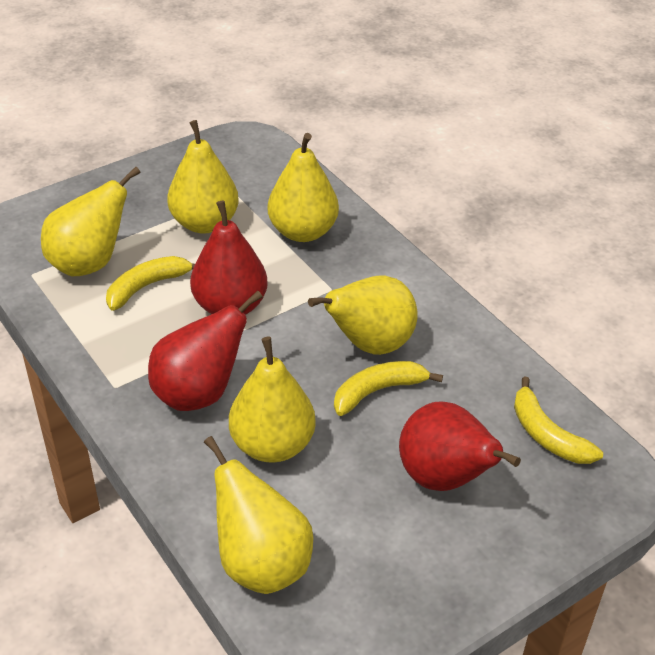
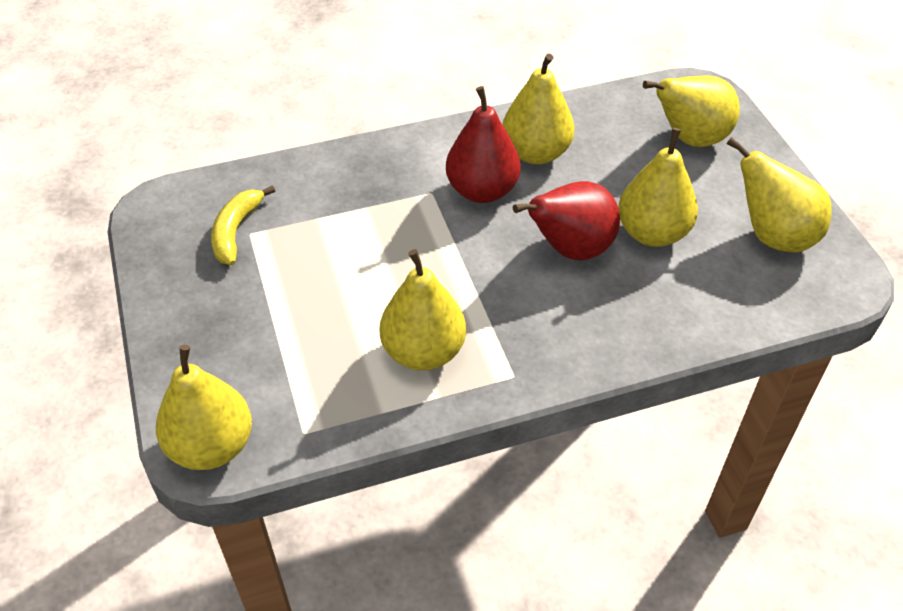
red pear: [148,291,263,411] [190,200,268,315] [399,401,521,491] = 3 -> [446,86,521,203] [513,181,620,261] = 2
yellow banana: [106,256,195,311] [334,361,443,416] [514,377,603,464] = 3 -> [211,185,275,265] = 1

